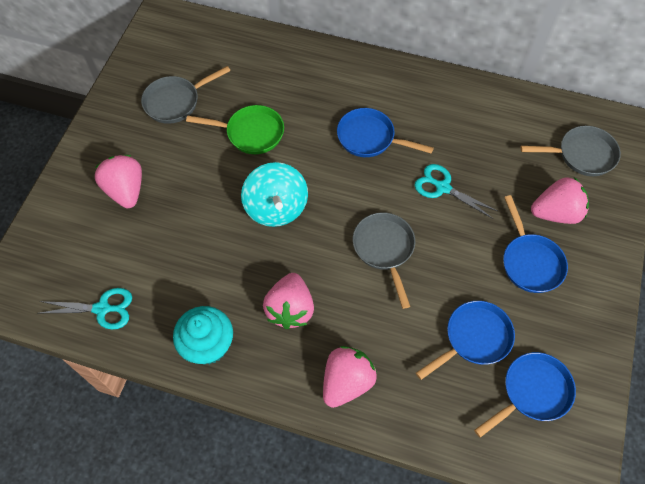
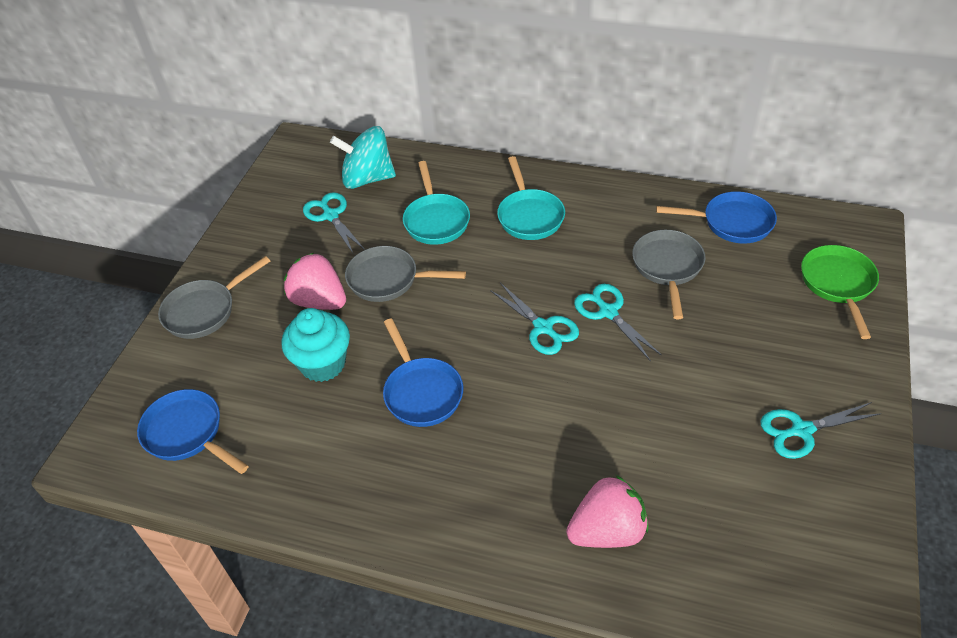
blue pan: [337,108,434,157] [416,301,515,380] [474,352,576,438] [503,195,568,293] = 4 -> [137,389,248,474] [383,318,463,427] [656,191,777,244] = 3
pink strawberry: [95,155,142,208] [263,273,314,329] [323,346,377,408] [531,177,589,224] = 4 -> [284,253,346,310] [566,475,649,548] = 2
turquoise pan: none = 0 -> [403,161,470,245] [497,156,565,240] = 2
turquoise scissors: [39,288,132,329] [414,164,498,219] = 2 -> [303,192,365,255] [490,283,579,355] [574,284,662,361] [760,402,881,459] = 4

